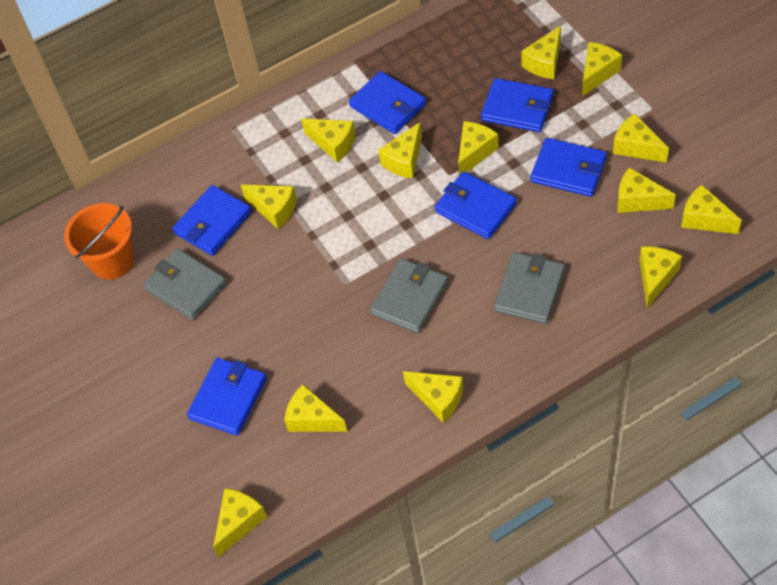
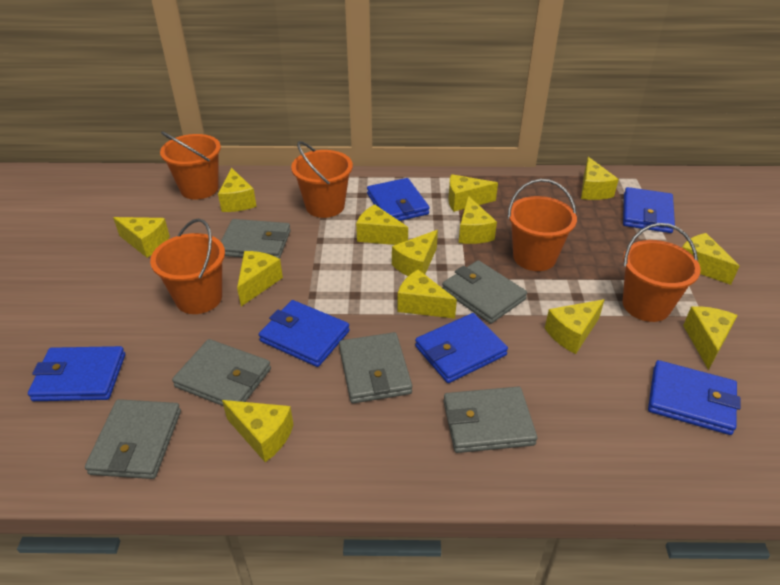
grey wallet: [143,249,227,320] [370,258,448,333] [494,252,565,324] = 3 -> [85,399,181,479] [172,339,271,406] [221,219,291,259] [339,332,412,404] [442,260,527,324] [443,387,537,453] = 6
orange bucket: [64,203,134,280] = 1 -> [150,218,225,314] [160,131,221,199] [291,141,353,218] [508,179,577,271] [623,223,701,322] = 5

